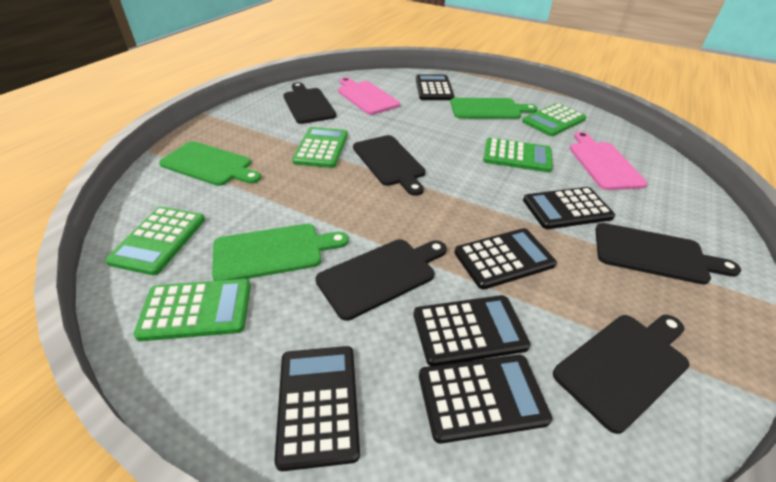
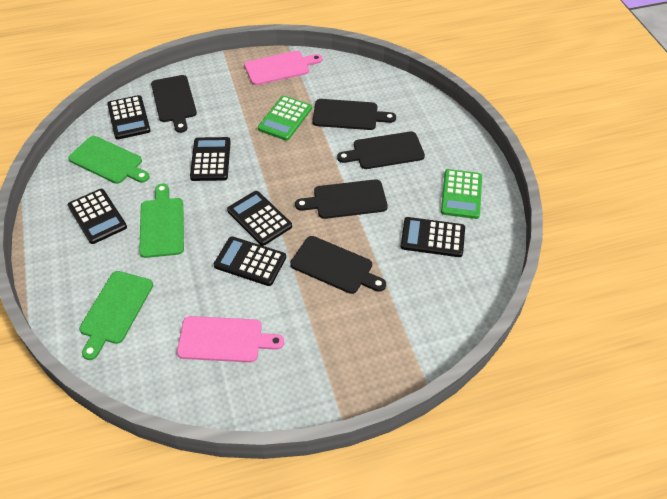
green calculator: [105,206,205,275] [133,279,251,341] [292,127,348,168] [483,138,553,172] [522,103,586,136] = 5 -> [258,96,312,141] [441,169,482,219] = 2

